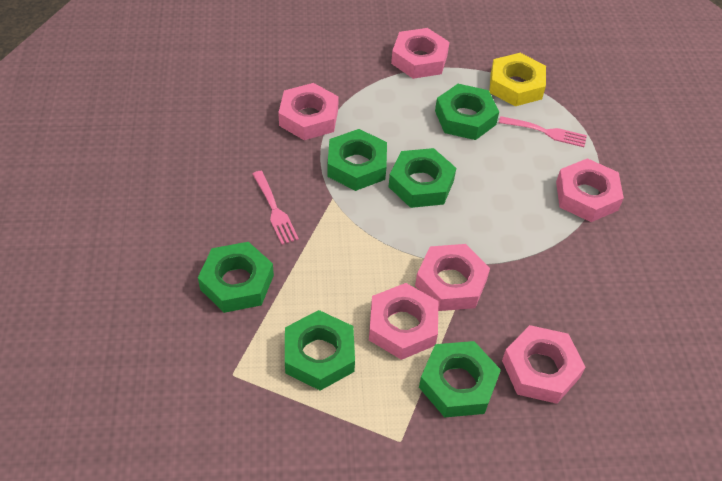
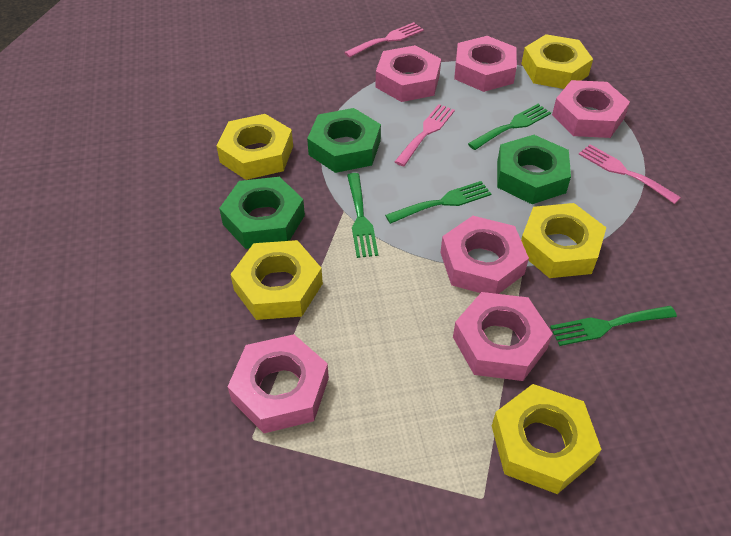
green fork: none = 0 -> [347,173,378,258] [385,181,491,224] [468,104,551,150] [550,306,677,346] = 4
green nut: [198,242,274,313] [285,310,355,391] [327,129,387,191] [388,148,456,208] [419,341,501,418] [435,84,499,140] = 6 -> [219,177,305,249] [307,108,381,173] [497,135,571,204] = 3
pink fork: [253,171,299,245] [499,116,587,147] = 2 -> [344,22,424,58] [394,104,455,166] [579,144,681,204] = 3
yellow nut: [489,53,546,106] = 1 -> [217,114,293,180] [230,240,323,320] [492,384,602,494] [521,34,593,89] [521,203,606,278] = 5

